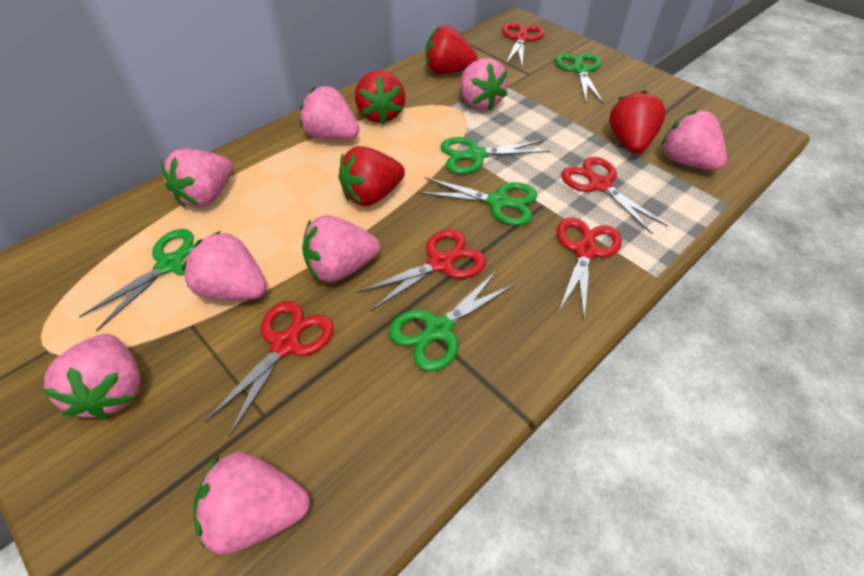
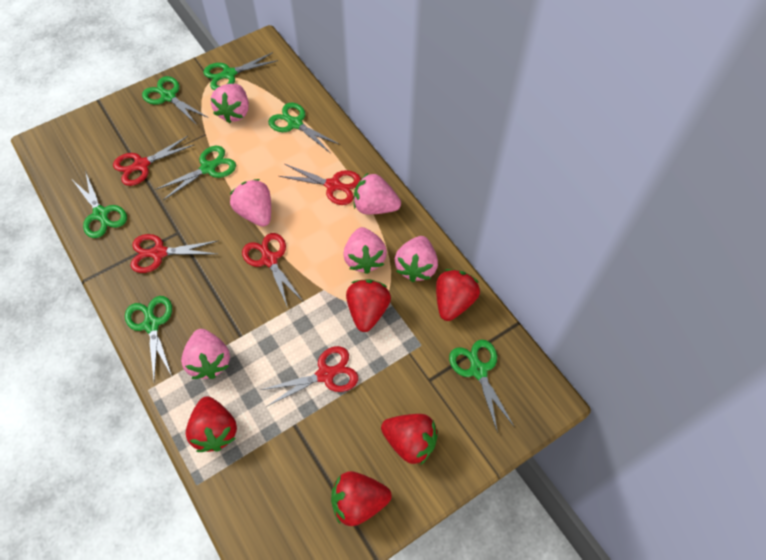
green scissors: [79,229,195,332] [389,270,516,371] [419,177,537,226] [440,137,550,174] [555,53,604,104] = 5 -> [73,171,127,238] [125,296,172,380] [142,76,207,125] [155,146,236,200] [203,52,278,90] [268,103,340,153] [449,340,514,433] = 7
pink strawberry: [43,334,141,419] [161,148,233,208] [182,231,267,300] [194,452,310,554] [300,86,359,140] [302,215,380,282] [461,58,508,110] [662,110,727,171] = 8 -> [181,329,230,379] [211,84,249,123] [230,179,271,227] [343,227,387,274] [354,173,401,214] [395,236,438,282] = 6
red strawberry: [339,146,405,207] [355,70,405,124] [426,25,478,74] [609,90,666,153] = 4 -> [186,396,237,452] [331,471,392,526] [346,279,391,332] [381,414,438,465] [436,269,480,321] = 5

